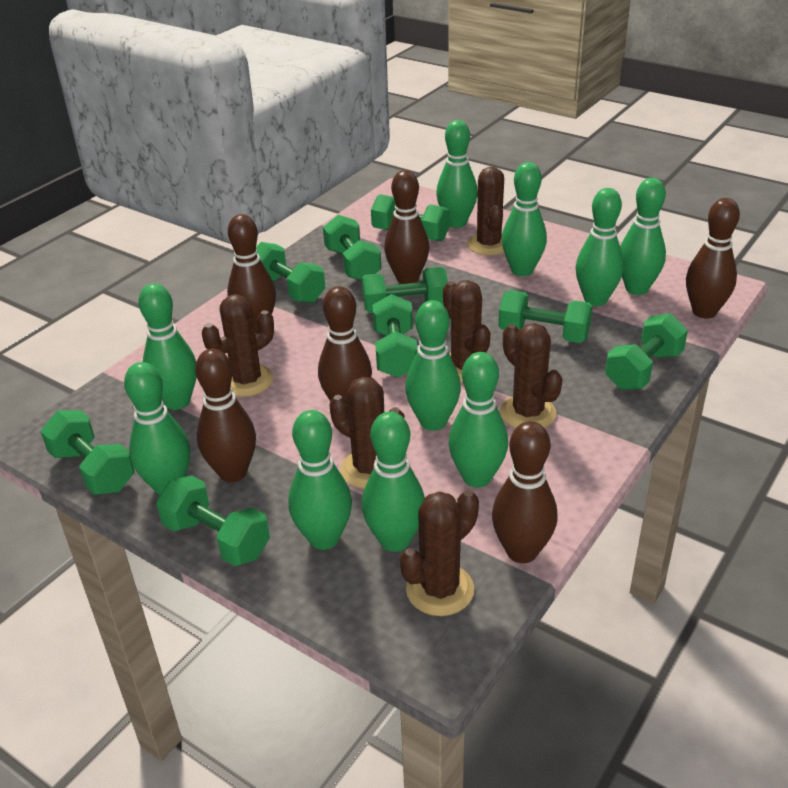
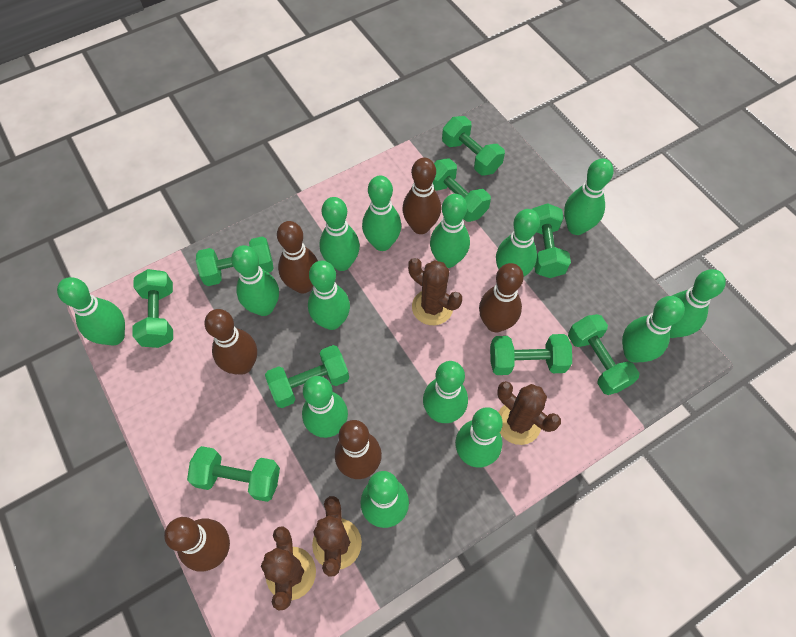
brown cactus: [202,294,274,397] [330,377,405,489] [400,490,479,616] [443,280,490,382] [467,167,504,255] [500,323,563,428] = 6 -> [261,526,316,610] [312,496,362,577] [408,258,462,325] [497,381,561,445] = 4
green bowling pin: [124,362,190,495] [138,283,197,410] [288,410,352,550] [362,411,425,552] [405,300,461,431] [436,120,478,228] [448,352,508,488] [502,162,547,276] [575,188,624,306] [620,178,666,295] = 10 -> [57,277,125,346] [231,245,279,316] [302,376,348,438] [308,261,350,330] [320,197,360,271] [361,471,409,528] [362,176,401,251] [423,361,468,423] [430,194,470,268] [455,407,503,468] [496,209,540,277] [564,158,614,235] [622,296,685,363] [670,269,726,338] = 14

